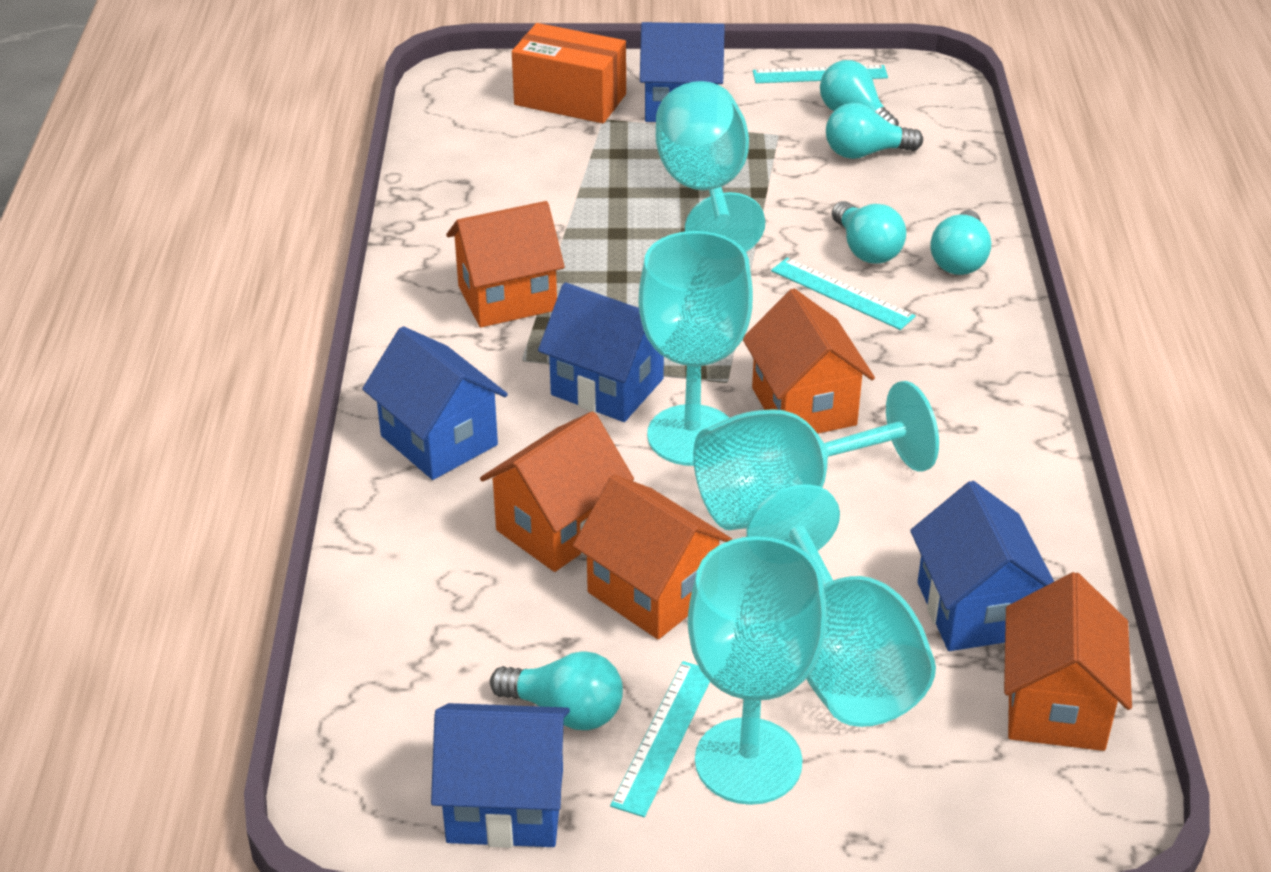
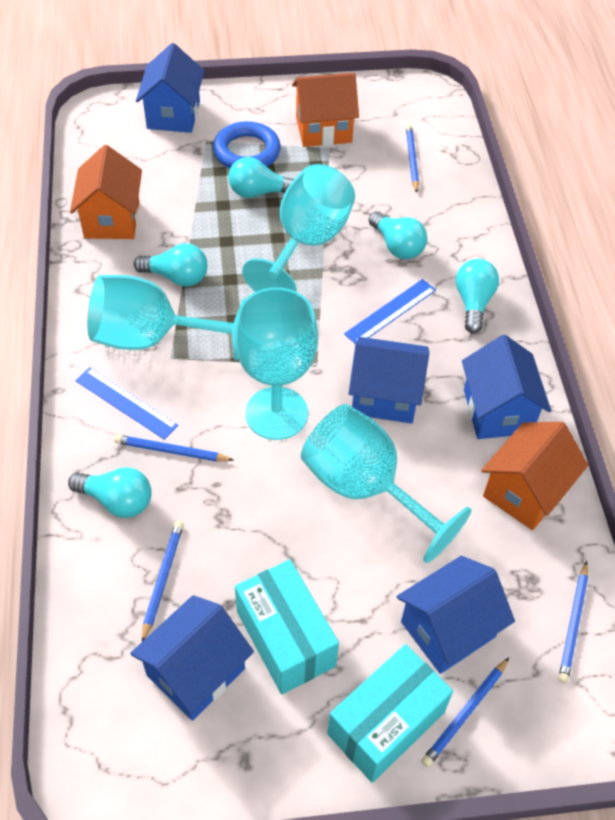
blue pencil: none = 0 -> [114,435,234,462] [142,521,184,641] [406,124,419,193] [421,658,509,767] [558,561,588,684] = 5
blue ring: none = 0 -> [213,121,281,168] = 1
blue ruler: none = 0 -> [75,367,178,440] [344,279,436,344] = 2
orange box: [512,23,626,123] = 1 -> none = 0
orange house: [446,201,565,327] [480,411,634,572] [573,474,733,639] [743,289,875,434] [1004,572,1132,751] = 5 -> [70,145,142,239] [292,73,359,147] [481,422,588,530] = 3
turquoise box: none = 0 -> [235,559,339,695] [327,644,453,783] = 2
turquoise goblet: [638,231,753,466] [656,81,765,252] [688,536,827,805] [693,381,939,530] [746,484,936,727] = 5 -> [87,275,245,360] [234,287,318,440] [242,164,355,292] [301,404,472,563] = 4
turquoise ruler: [610,661,710,817] [753,65,888,83] [771,258,916,330] = 3 -> none = 0

